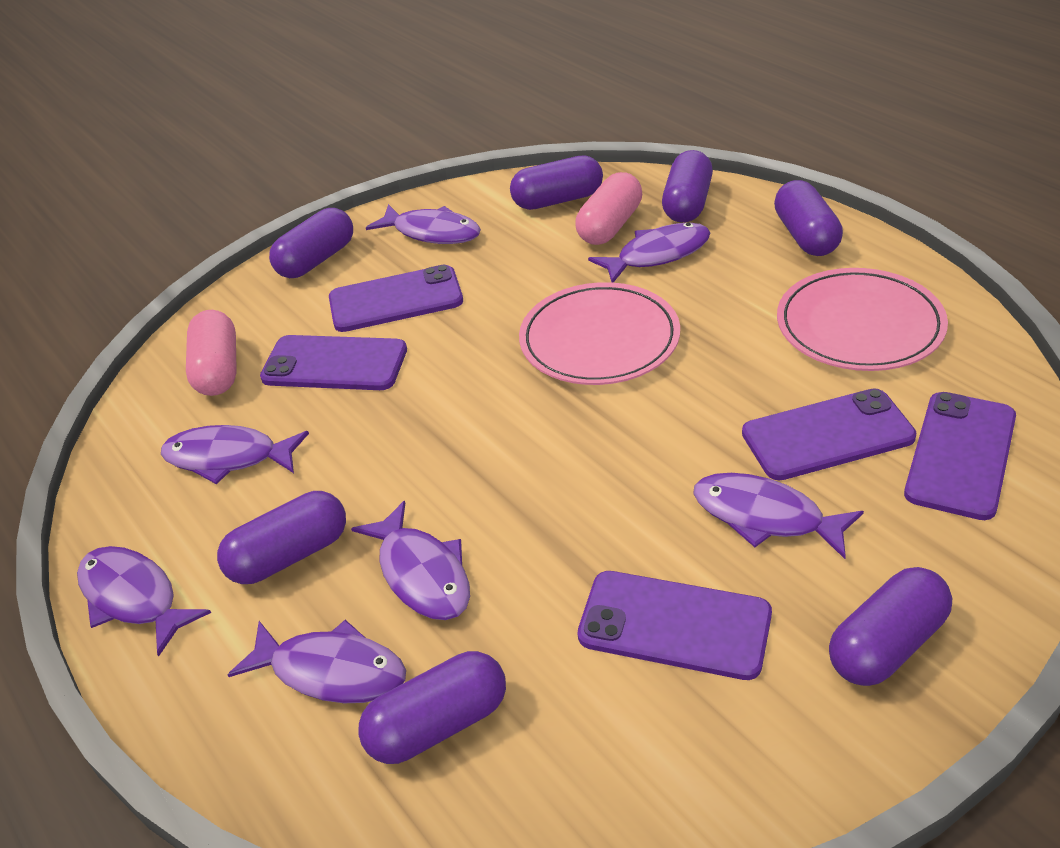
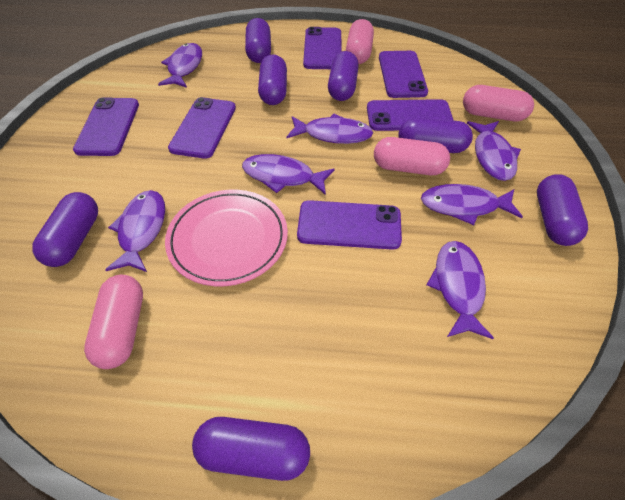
pink capsule: [186,310,237,396] [575,172,642,245] = 2 -> [84,275,143,369] [346,19,374,64] [374,137,450,175] [463,85,534,121] = 4
pink plate: [519,282,680,385] [777,268,948,371] = 2 -> [165,190,288,286] = 1
purple phone: [260,335,407,390] [329,265,463,332] [578,571,772,680] [742,388,917,480] [904,392,1016,520] = 5 -> [73,97,139,156] [168,97,236,159] [297,200,402,250] [303,27,342,69] [367,99,454,131] [379,51,428,98] = 6

